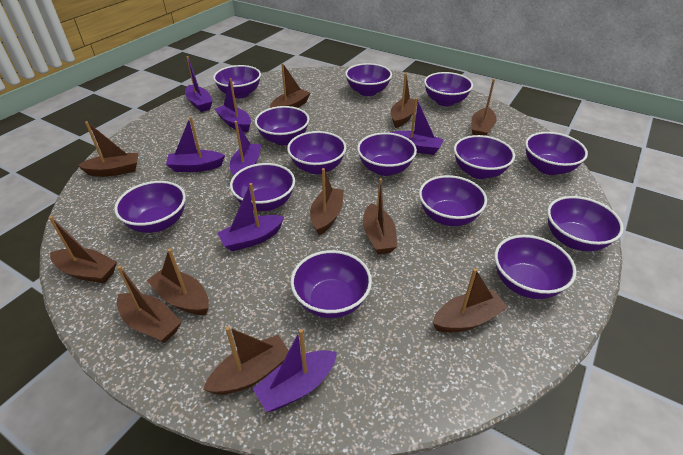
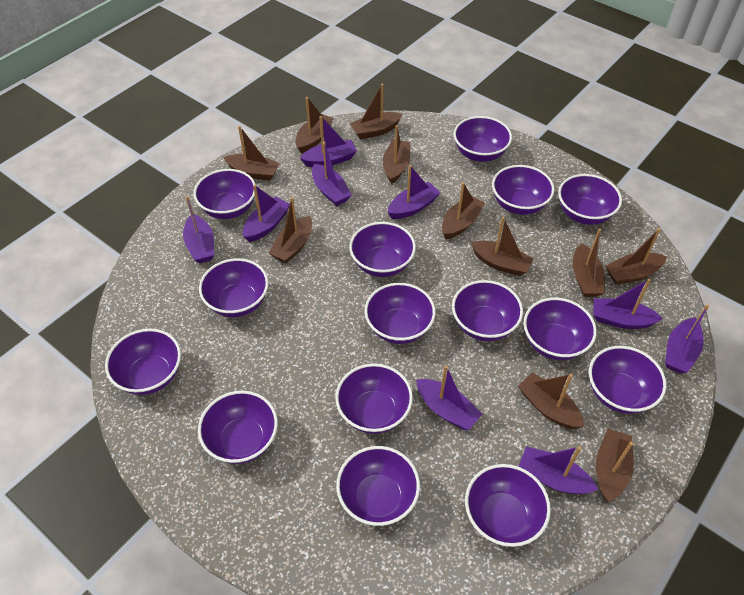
purple boat: [166,116,225,172] [185,56,213,112] [215,78,251,132] [217,183,284,251] [230,121,261,176] [253,329,337,412] [390,98,444,155] = 7 -> [183,196,214,263] [243,185,290,242] [300,116,357,167] [312,142,352,206] [388,165,441,219] [416,365,482,430] [518,446,598,494] [593,279,663,329] [665,304,709,373] = 9
purple bowl: [114,181,186,233] [213,65,261,98] [230,163,295,211] [255,106,309,145] [287,131,346,174] [290,250,372,318] [345,63,392,96] [357,132,417,176] [419,175,487,226] [424,72,473,106] [454,135,515,179] [494,235,576,299] [525,132,588,175] [547,196,624,251] = 14 -> [105,329,181,395] [193,169,256,219] [198,391,278,464] [199,258,269,317] [335,363,413,434] [336,446,420,526] [349,222,416,277] [365,283,436,344] [452,280,523,341] [454,116,512,162] [465,464,551,547] [492,165,554,215] [524,298,597,360] [558,174,622,225] [589,346,666,414] = 15

